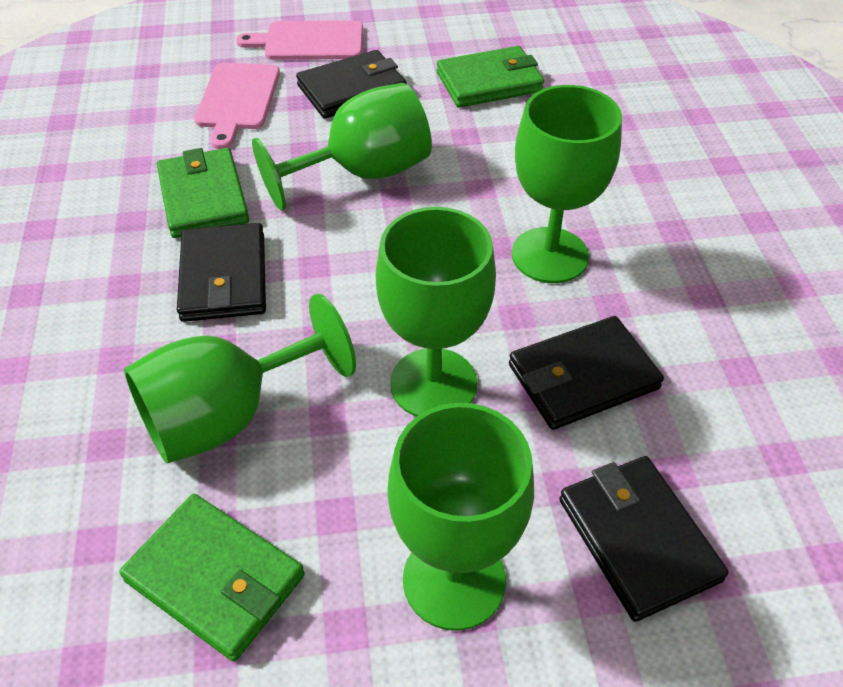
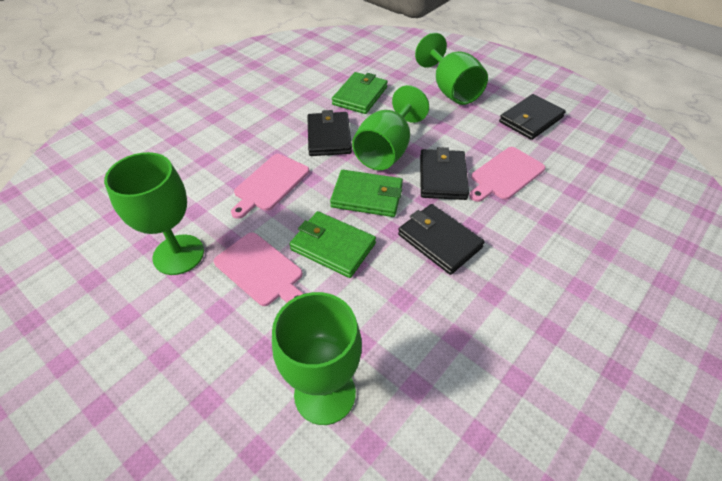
green goblet: [124,293,356,464] [252,83,432,210] [376,207,496,417] [387,403,534,631] [512,85,622,283] = 5 -> [104,152,204,275] [272,292,362,425] [352,85,429,170] [415,33,488,105] = 4
pink cutting board: [194,63,280,149] [236,21,363,60] = 2 -> [214,232,304,306] [231,154,309,219] [469,147,545,202] = 3

